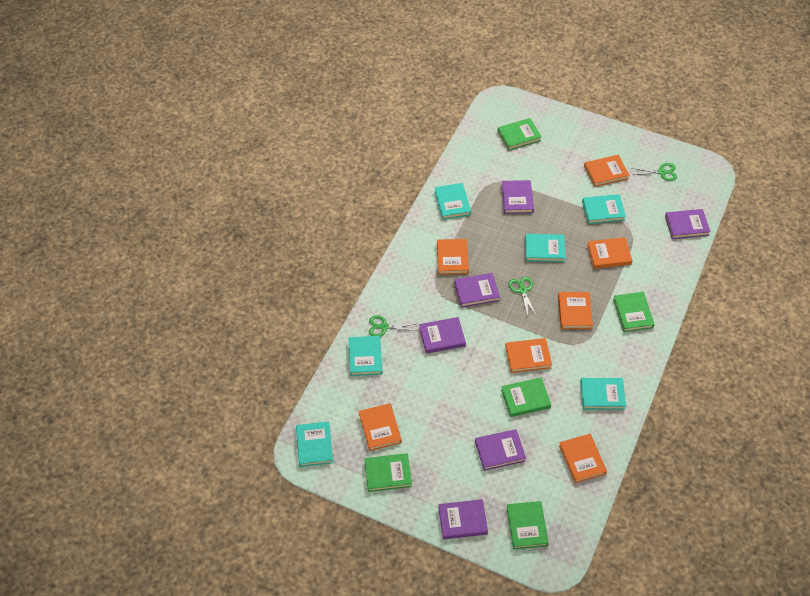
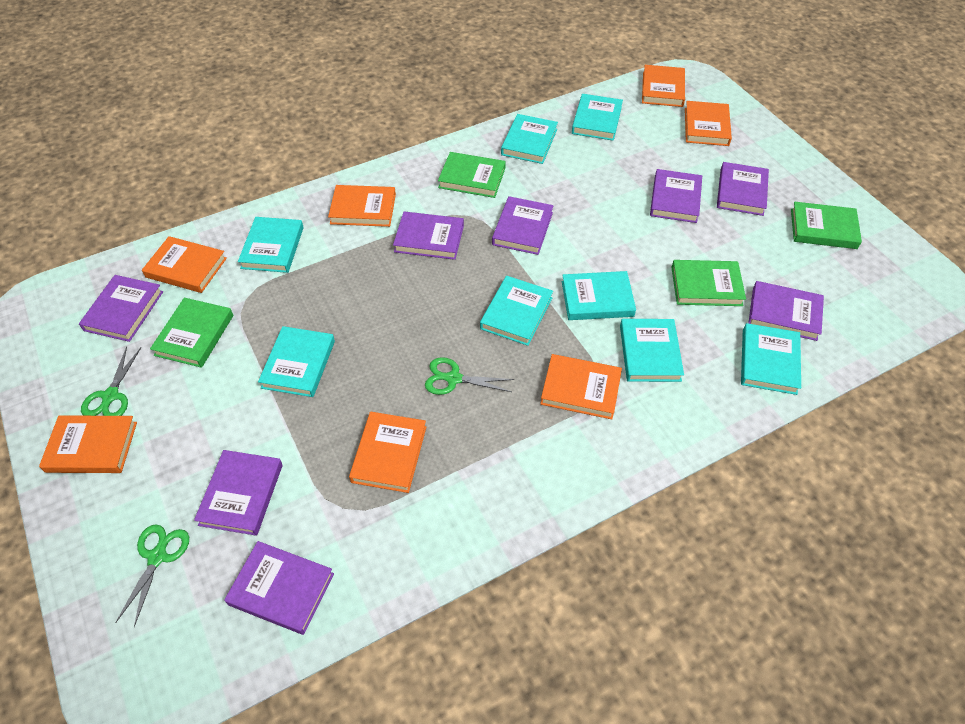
green book: [364,453,412,492] [497,118,542,151] [501,378,551,417] [506,501,549,550] [613,292,655,332] = 5 -> [150,298,233,368] [438,152,506,198] [671,260,746,306] [791,202,862,249] = 4
purple book: [419,317,466,354] [438,499,488,539] [454,273,500,308] [475,429,526,471] [502,180,534,214] [665,209,711,239] = 6 -> [79,275,163,342] [194,450,283,536] [224,541,334,635] [393,212,464,260] [492,196,554,255] [650,169,702,223] [717,162,769,216] [748,281,824,341] = 8
turquoise book: [296,421,333,467] [349,336,382,376] [435,183,471,220] [525,234,566,262] [580,378,626,410] [582,194,626,224] = 6 -> [238,217,304,273] [258,326,335,397] [480,276,553,346] [501,114,558,164] [562,271,636,320] [572,94,623,141] [620,319,684,382] [741,323,801,395] = 8

